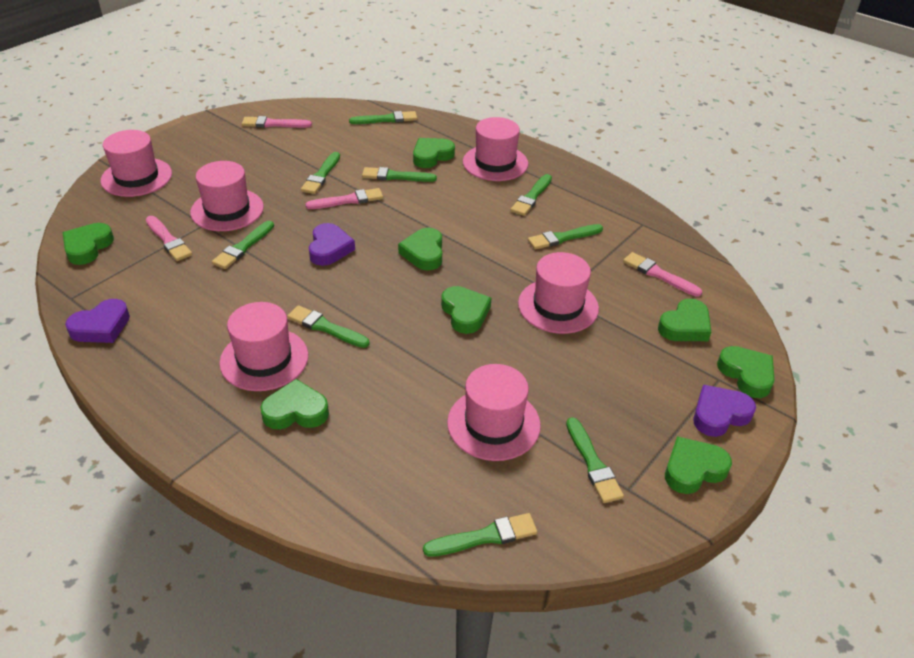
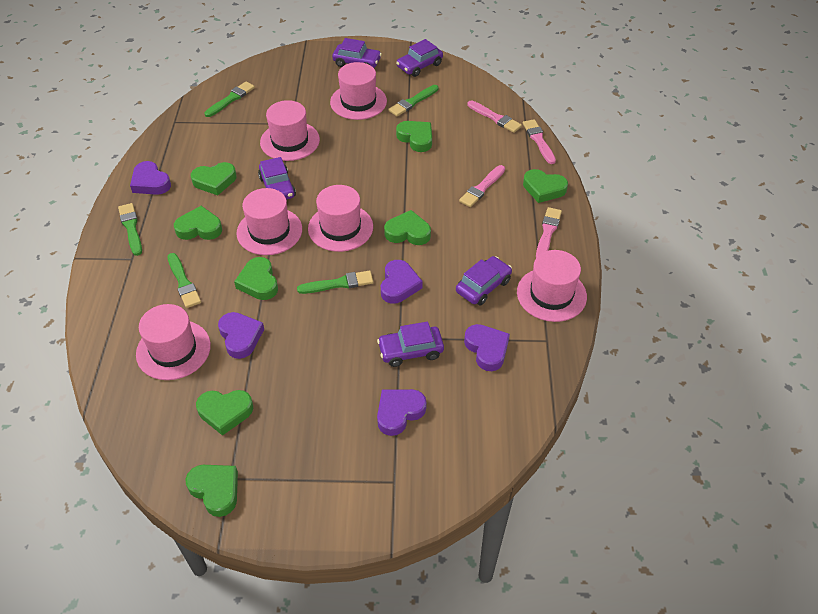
green brush: [212,221,274,269] [287,305,370,348] [301,152,340,194] [349,111,417,124] [362,167,437,182] [423,513,537,557] [510,174,552,216] [528,224,603,249] [566,417,624,503] = 9 -> [118,203,142,256] [168,253,201,308] [204,81,255,117] [297,271,373,294] [388,85,439,116] = 5
purple car: none = 0 -> [258,157,296,200] [332,38,382,68] [377,322,444,367] [396,39,443,77] [456,256,512,305] = 5
purple heart: [65,299,130,343] [309,223,355,266] [693,385,756,437] = 3 -> [130,161,171,195] [218,312,264,359] [377,389,427,436] [381,260,423,304] [464,324,510,371] = 5

